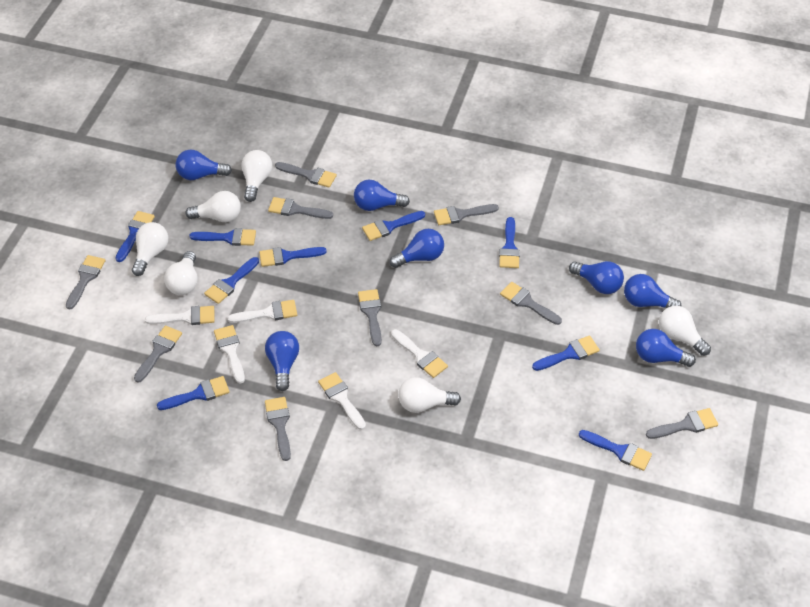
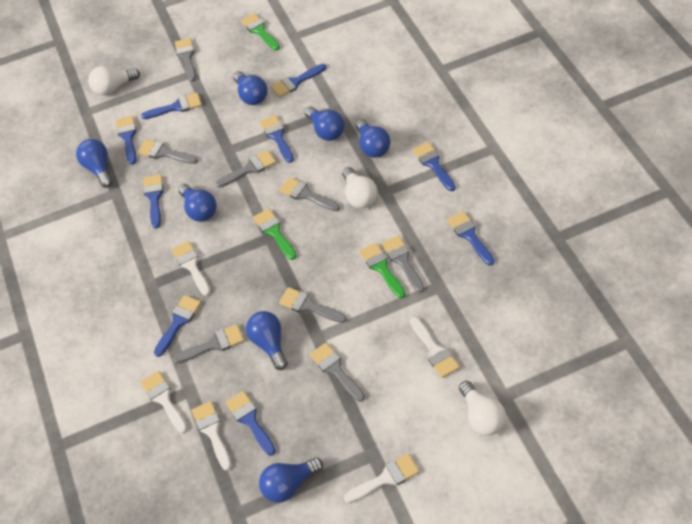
green brush: none = 0 -> [241,13,280,51] [253,208,297,260] [359,243,406,298] = 3
grey brush: [66,255,106,309] [134,326,182,383] [265,397,291,461] [268,197,333,219] [275,162,337,188] [358,289,382,346] [434,204,499,225] [500,282,562,325] [646,408,718,439] = 9 -> [138,139,198,164] [173,324,244,363] [175,38,196,82] [216,150,276,188] [279,177,340,211] [279,287,347,323] [310,342,365,402] [382,235,424,293] = 8
white light bulb: [132,222,168,276] [164,251,198,295] [185,191,241,222] [241,150,272,202] [398,377,461,413] [659,306,711,356] = 6 -> [88,66,140,95] [342,167,378,208] [459,381,506,436] = 3

